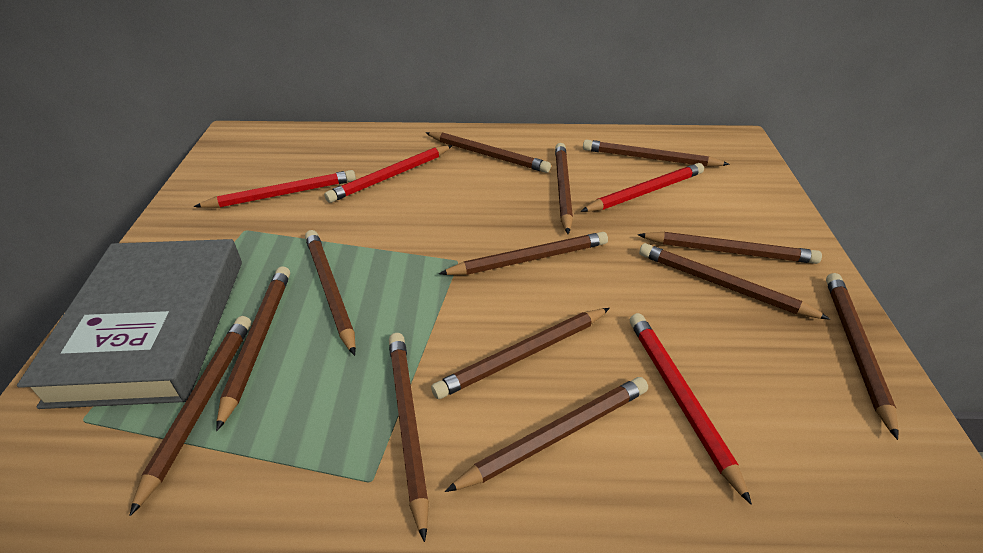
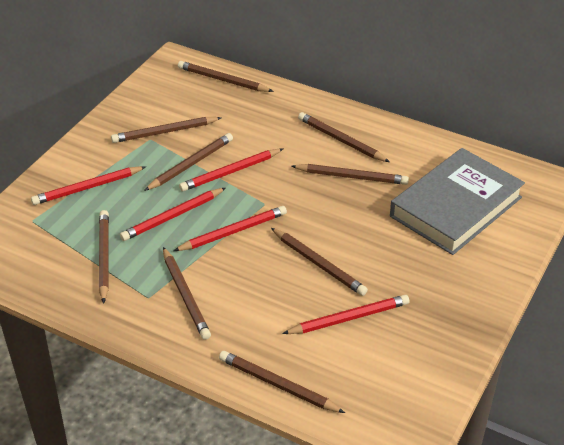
brown pencil: [129,316,251,516] [216,266,290,431] [305,230,356,356] [389,333,429,542] [425,132,551,173] [431,308,610,399] [439,232,608,275] [445,377,648,492] [555,143,573,234] [583,140,730,167] [638,232,822,264] [639,243,830,320] [826,273,899,440] = 13 -> [99,210,109,304] [111,117,222,143] [144,133,233,191] [163,247,211,340] [178,61,274,92] [219,351,345,413] [271,228,368,296] [291,164,409,185] [298,112,390,162] = 9
red pencil: [194,170,356,208] [324,145,453,203] [581,163,704,212] [630,313,752,505] = 4 -> [31,166,146,205] [120,188,226,241] [173,206,287,251] [179,149,283,192] [282,295,409,334] = 5

